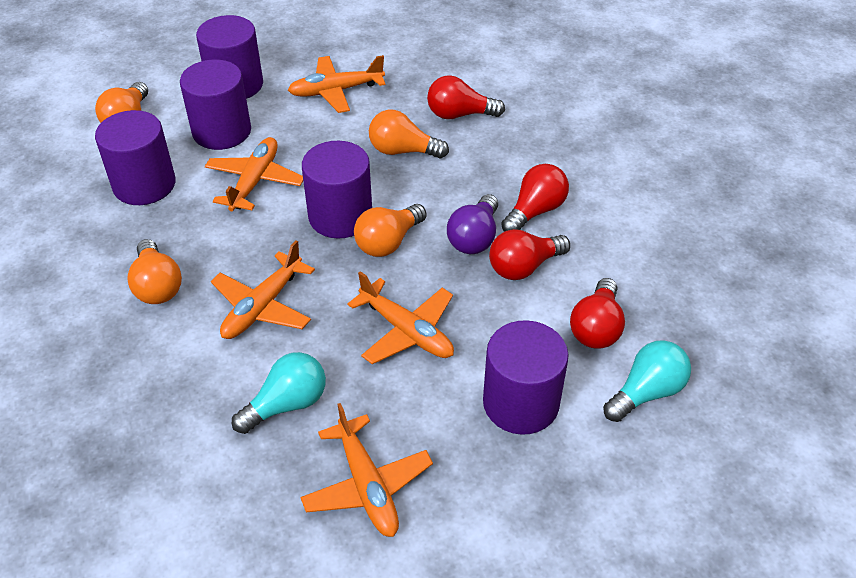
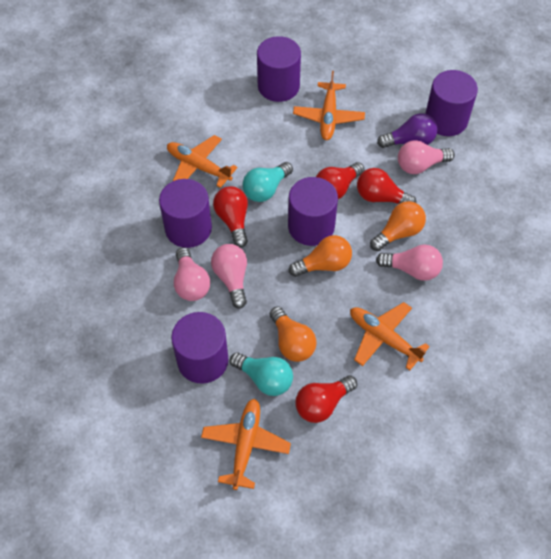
orange light bulb: [95,82,148,123] [127,239,182,304] [354,204,427,257] [369,110,449,158] = 4 -> [270,307,317,362] [289,235,352,277] [370,201,426,251] = 3
orange plane: [205,137,303,211] [211,240,315,339] [288,55,386,113] [300,403,433,537] [347,271,454,364] = 5 -> [167,135,237,188] [201,399,291,490] [293,71,365,140] [350,302,430,370] = 4
pink light bulb: none = 0 -> [174,247,210,301] [211,244,247,309] [376,245,443,281] [398,140,455,174] = 4

